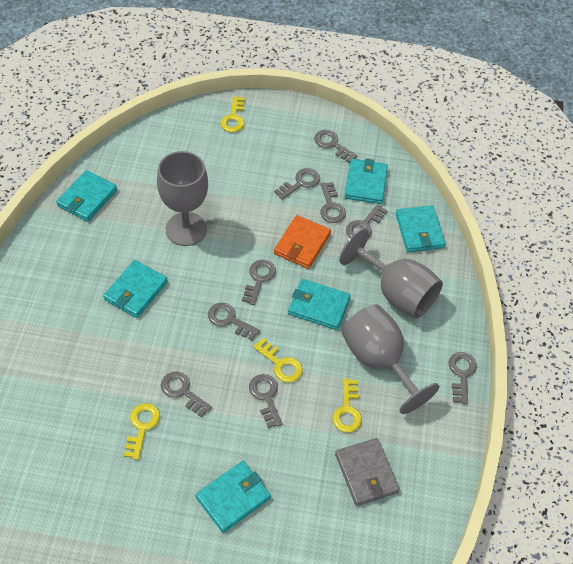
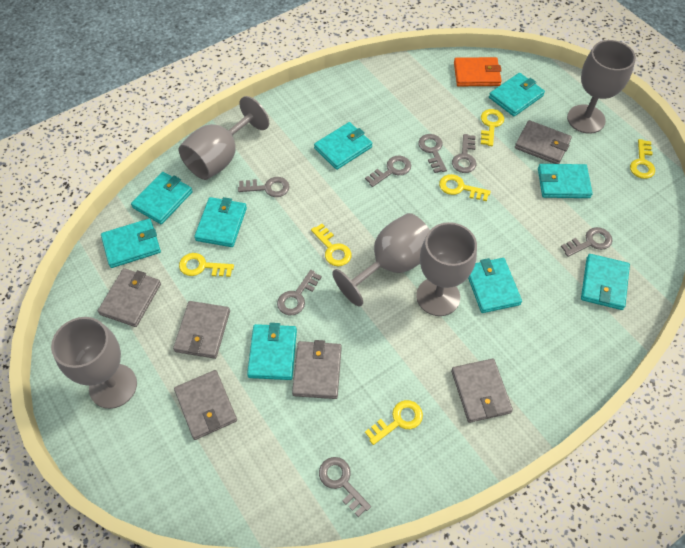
grey goblet: [157,151,208,246] [339,228,443,319] [341,304,439,414] = 3 -> [51,317,137,409] [179,96,269,180] [332,213,430,307] [416,222,477,316] [567,40,636,134] = 5
grey key: [161,372,212,417] [208,303,260,341] [242,260,276,305] [249,374,283,428] [274,168,320,200] [314,130,357,163] [320,182,346,223] [346,204,388,238] [449,352,477,404] = 9 -> [238,177,290,197] [277,270,322,315] [319,457,371,517] [365,156,411,187] [418,134,447,173] [452,134,476,173] [561,227,613,257] = 7
grey wallet: [335,438,400,506] = 1 -> [98,268,161,327] [173,301,230,359] [174,370,237,440] [292,340,342,399] [451,358,513,423] [515,120,572,164] = 6
turquoise wallet: [56,170,117,222] [103,260,168,318] [195,461,271,533] [288,279,351,330] [345,158,388,204] [395,205,446,252] = 6 -> [101,219,161,268] [131,172,193,224] [194,197,247,247] [247,323,297,380] [314,122,372,170] [468,258,522,313] [489,73,545,116] [538,164,593,198] [581,254,630,310] = 9
yellow key: [124,403,160,460] [220,96,245,132] [253,338,303,383] [332,378,362,433] = 4 -> [179,253,234,277] [311,224,352,266] [365,400,423,445] [439,174,491,201] [481,109,504,146] [630,139,655,179] = 6

